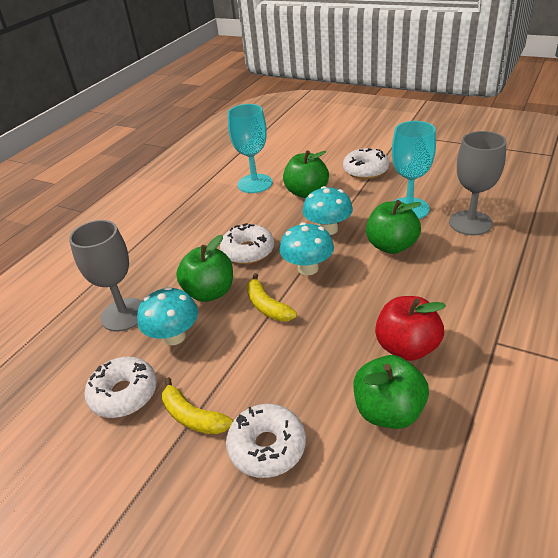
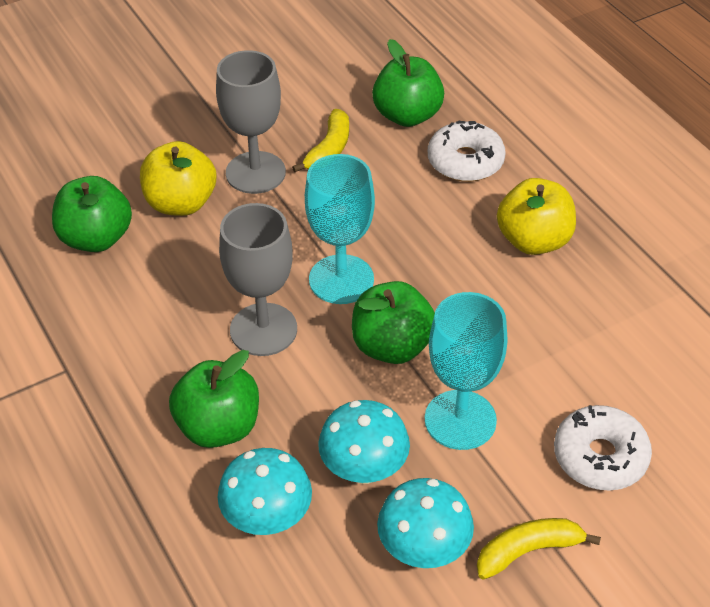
red apple: [375,296,446,361] = 1 -> none = 0
white donut: [85,357,157,418] [220,223,274,264] [226,404,306,478] [343,148,389,179] = 4 -> [428,120,506,182] [554,405,652,490] = 2
yellow apple: none = 0 -> [140,141,216,216] [497,178,576,255] = 2

